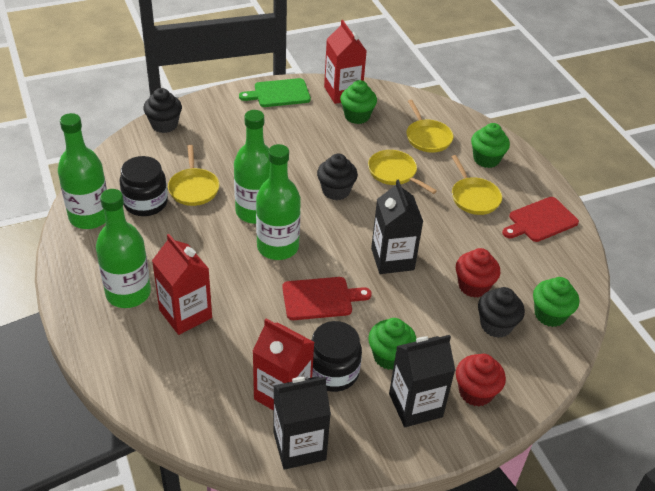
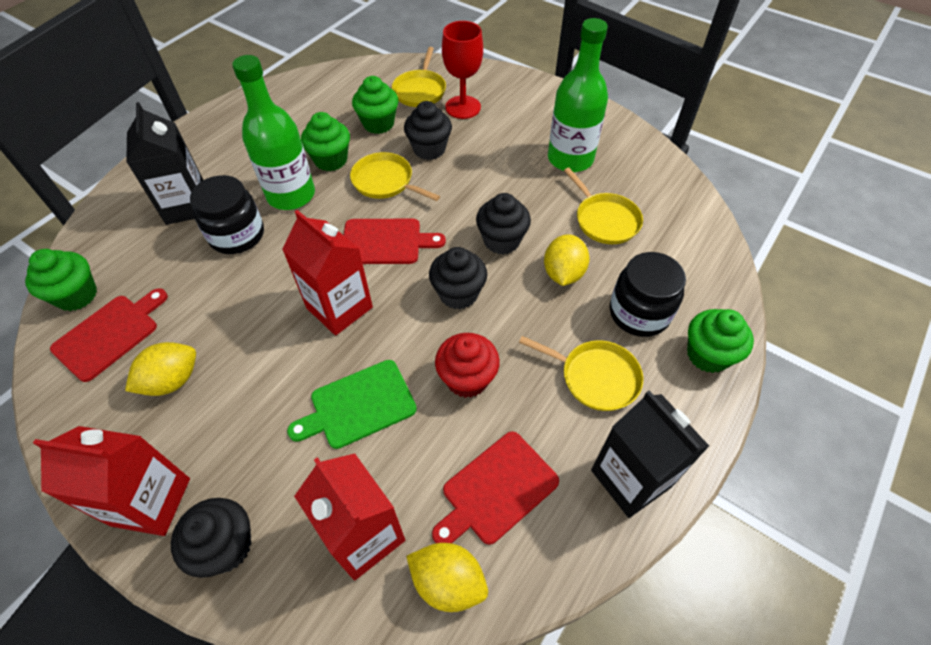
black carton: [273,376,331,470] [371,180,423,274] [389,335,455,427] = 3 -> [126,102,203,225] [591,391,709,518] = 2
black cupcake: [144,88,182,133] [317,154,358,200] [478,287,525,338] = 3 -> [171,498,252,578] [404,101,452,160] [429,247,487,310] [476,193,531,254] = 4
green bottle: [58,113,107,229] [96,189,151,308] [234,110,270,224] [256,144,301,260] = 4 -> [232,55,315,210] [548,18,608,172] = 2
red cupcake: [456,248,500,298] [456,354,506,407] = 2 -> [435,333,500,398] = 1
red cutting board: [282,277,372,320] [502,197,579,242] = 2 -> [50,288,168,382] [344,219,446,264] [432,431,559,545] = 3
red goblet: none = 0 -> [442,21,483,119] = 1
yellow lemon: none = 0 -> [125,342,196,396] [406,543,488,612] [544,234,590,286] = 3

